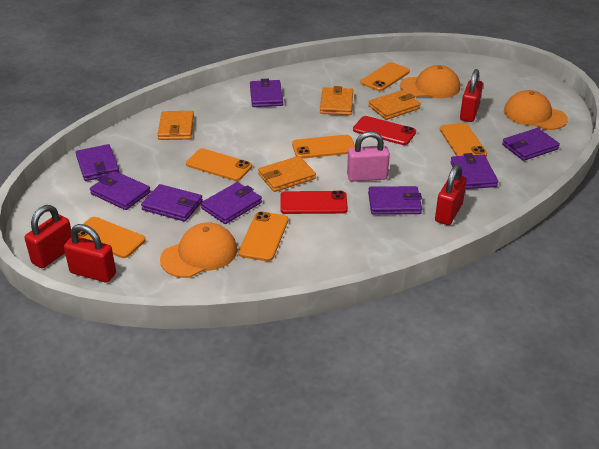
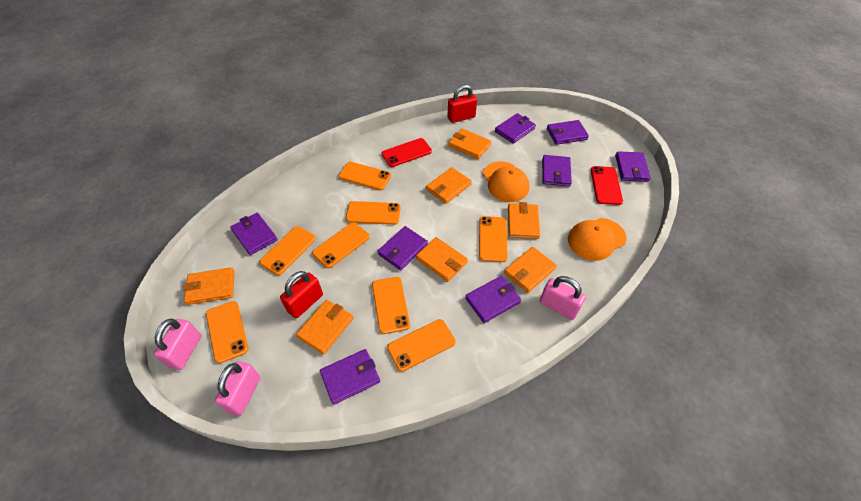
orange cap: [160,223,237,278] [400,65,460,98] [504,90,568,130] = 3 -> [483,161,530,202] [568,218,627,261] = 2
orange phone: [78,217,145,258] [186,148,252,181] [238,211,288,261] [292,135,355,159] [360,62,410,91] [440,123,487,156] = 6 -> [206,301,248,364] [259,226,316,275] [312,222,370,268] [338,162,391,190] [346,201,401,225] [372,277,410,334] [387,319,456,372] [479,216,508,262] = 8
orange wallet: [157,111,194,140] [258,156,316,192] [320,86,353,115] [368,90,421,120] = 4 -> [183,267,235,305] [296,300,353,354] [416,237,468,282] [426,167,472,204] [449,129,491,159] [504,247,557,293] [508,202,540,239] = 7
pink padlock: [347,131,390,182] = 1 -> [154,319,201,370] [215,361,260,416] [540,276,586,320] = 3
red padlock: [25,205,71,268] [64,224,116,283] [435,164,467,225] [460,69,483,122] = 4 -> [280,271,323,318] [448,85,477,123] = 2

